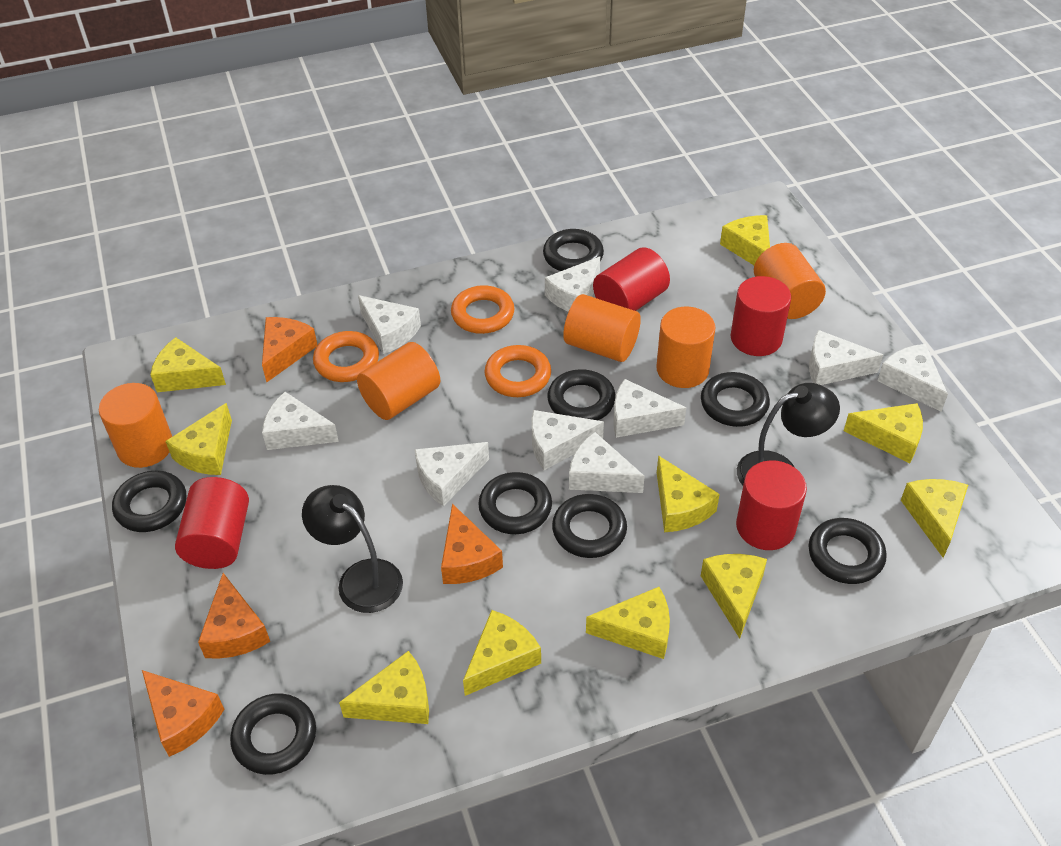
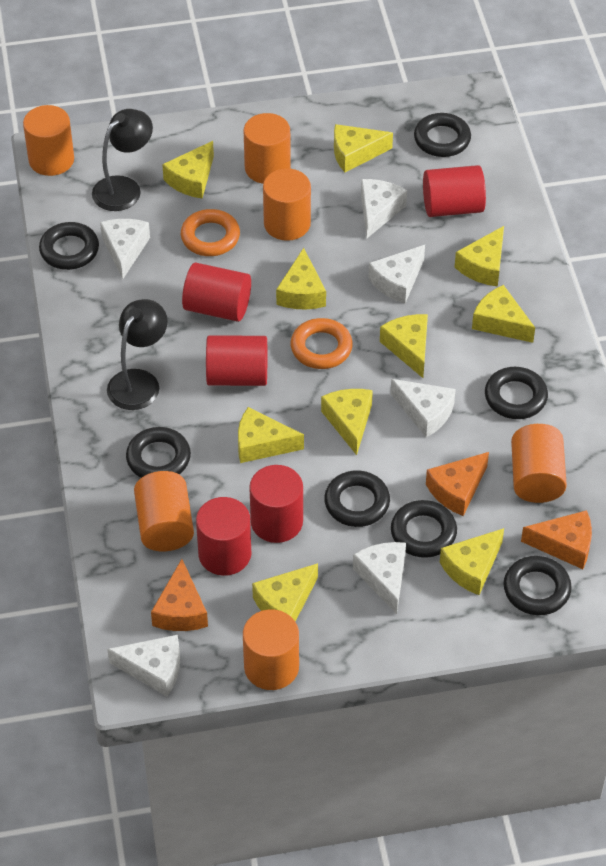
black ring: [112,471,186,532] [230,693,316,775] [478,472,552,534] [543,229,604,271] [547,369,616,420] [552,494,627,558] [701,372,770,427] [809,518,887,584] = 8 -> [39,222,99,270] [126,427,191,478] [324,471,390,527] [391,500,457,558] [414,113,471,157] [485,367,548,419] [504,556,572,615] = 7
orange cheese: [142,670,225,757] [198,573,270,659] [262,317,317,382] [441,504,503,584] = 4 -> [151,559,208,631] [426,452,489,516] [521,510,592,569] = 3
orange cylinder: [99,383,172,468] [357,342,440,420] [563,294,641,362] [656,307,716,388] [754,243,826,319] = 5 -> [23,105,74,176] [134,471,194,551] [243,609,299,690] [244,113,291,184] [263,168,311,241] [511,424,567,503] = 6
orange ring: [313,331,379,382] [451,285,515,334] [484,345,551,397] = 3 -> [181,209,240,256] [291,318,353,369] = 2
red cylinder: [175,477,249,569] [593,247,670,311] [731,276,791,356] [736,460,807,550] = 4 -> [182,263,251,322] [196,497,251,576] [206,335,267,386] [249,465,303,543] [423,165,486,217] = 5
white cheese: [262,392,339,450] [358,295,421,354] [415,442,489,506] [531,410,604,470] [545,257,600,312] [569,432,645,493] [613,379,686,438] [809,330,883,385] [877,344,948,412] = 9 -> [100,219,150,279] [107,635,180,696] [353,542,406,614] [361,179,407,238] [368,245,425,304] [391,379,456,438] = 6

